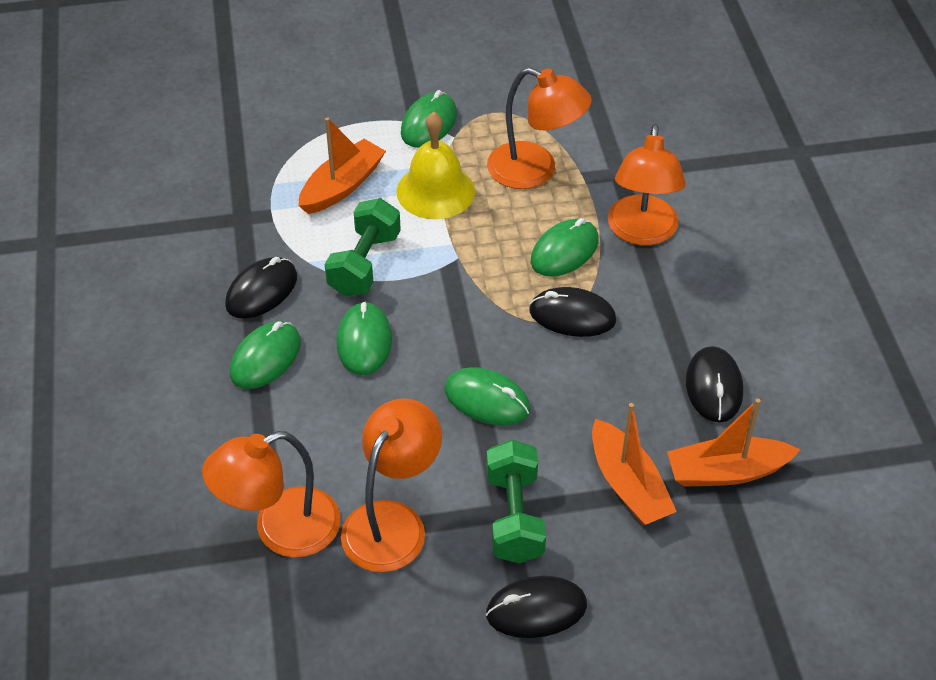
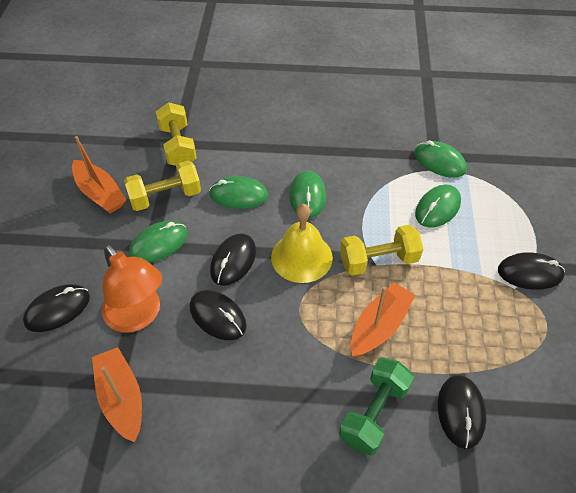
black mouse: [225,257,297,319] [486,576,587,638] [529,287,616,337] [686,346,743,422] = 4 -> [23,284,90,332] [190,290,247,340] [210,233,256,286] [438,375,486,449] [498,252,565,290] = 5
green dumbbell: [325,198,401,296] [486,440,546,564] = 2 -> [339,358,414,456] = 1
orange lamp: [202,431,341,558] [341,399,442,572] [487,68,592,189] [608,124,686,246] = 4 -> [102,244,162,333] = 1
yellow dumbbell: none = 0 -> [124,160,201,211] [156,102,197,166] [340,225,423,276] = 3

